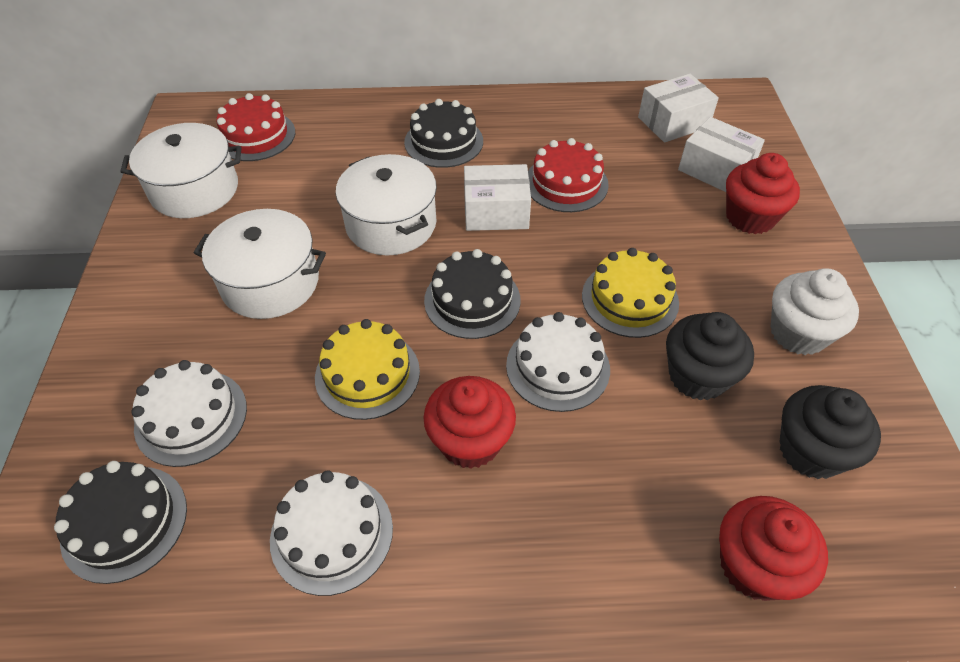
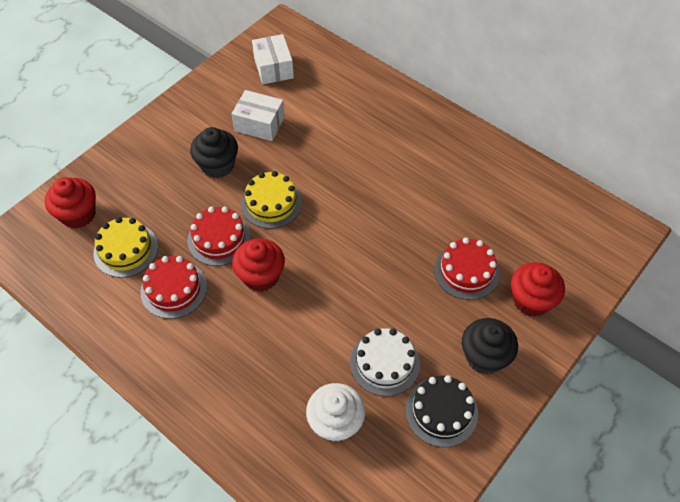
black cake: [54,461,187,584] [404,99,483,168] [424,249,521,339] = 3 -> [405,375,478,447] = 1
red cake: [216,93,295,161] [528,138,609,212] = 2 -> [140,256,207,319] [187,206,251,266] [434,238,500,300] = 3
white box: [464,164,531,231] [638,74,719,143] [678,117,765,192] = 3 -> [232,90,285,141] [252,34,294,84] = 2
white cake: [131,360,247,467] [270,470,393,596] [506,312,610,412] = 3 -> [350,328,420,396] = 1
white pot: [120,123,242,218] [194,209,326,319] [336,154,437,255] = 3 -> none = 0

